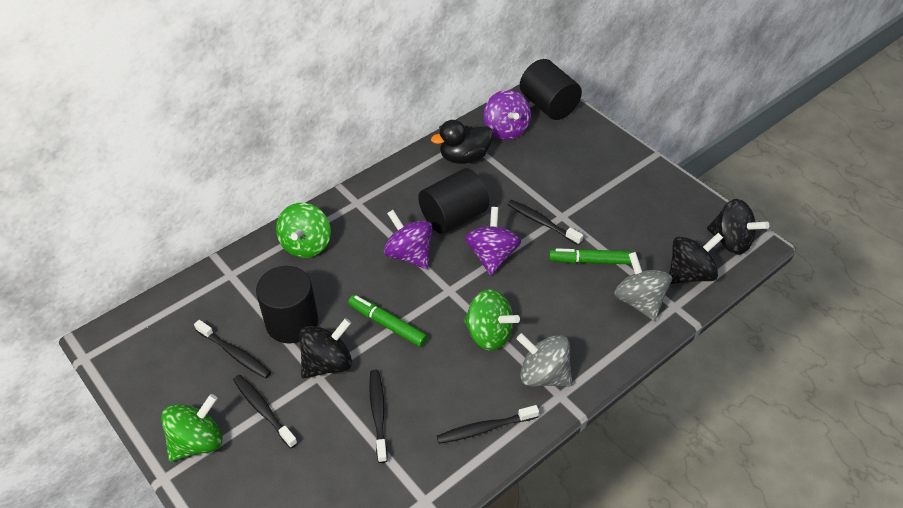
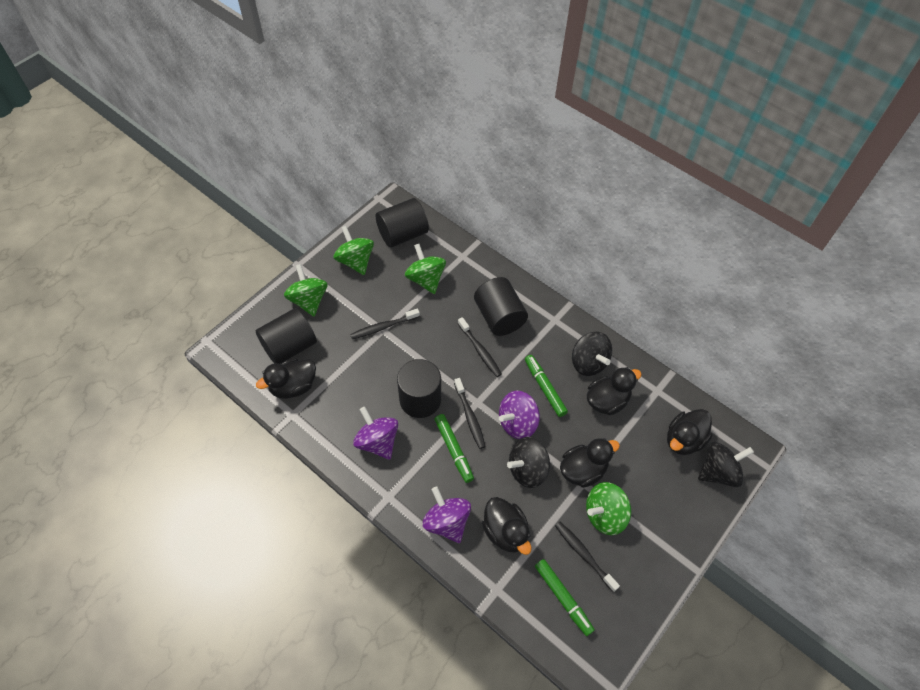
black cylinder: [256,266,318,343] [418,168,489,234] [520,59,582,120] = 3 -> [256,308,317,364] [376,198,429,248] [397,359,441,418] [474,277,528,336] = 4
black duck: [431,120,493,164] = 1 -> [256,358,316,399] [482,497,532,555] [560,438,620,488] [587,367,642,415] [667,409,712,455] = 5
black toothbrush: [194,320,271,378] [233,375,298,448] [369,370,388,463] [437,405,539,444] [507,200,583,245] = 5 -> [350,309,420,339] [454,378,486,449] [458,317,502,377] [555,522,620,592] = 4
green marker: [348,295,428,347] [549,248,635,265] = 2 -> [434,414,474,483] [525,355,568,417] [535,559,595,636] = 3
green spinning top: [161,394,223,462] [276,203,331,258] [463,289,520,351] = 3 -> [284,264,328,317] [334,226,374,275] [405,244,446,294] [586,482,631,535] = 4
grey spinning top: [516,333,572,387] [614,252,672,321] = 2 -> none = 0

